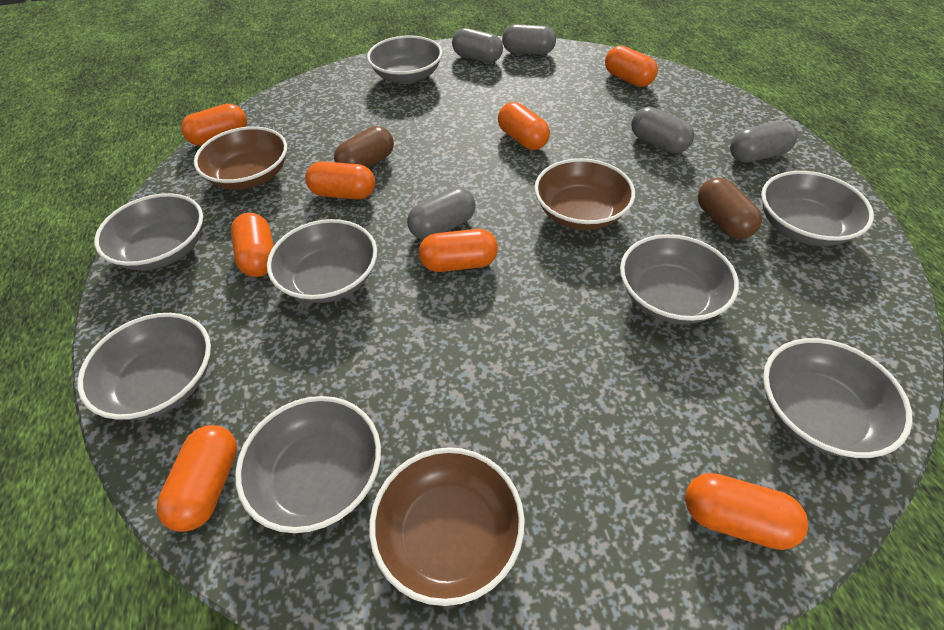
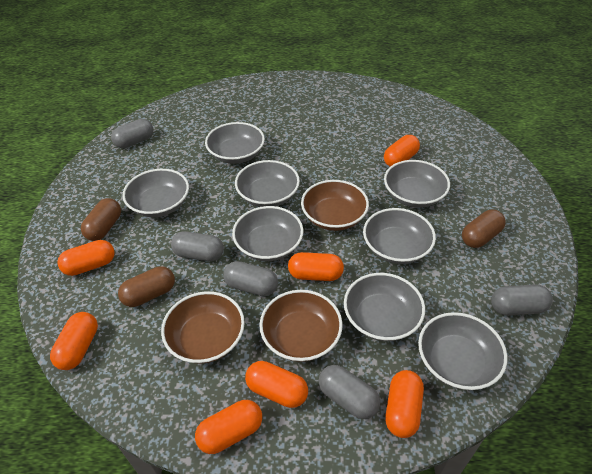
brown capsule: [334,126,394,168] [698,178,762,239] = 2 -> [81,198,121,241] [118,266,175,307] [462,210,506,248] = 3
orange capsule: [157,425,237,532] [181,104,247,146] [231,213,274,277] [305,161,375,199] [419,229,498,272] [498,102,550,150] [605,45,658,87] [685,473,808,550] = 8 -> [50,312,98,370] [57,240,115,276] [195,400,262,454] [245,361,308,408] [288,252,344,281] [384,135,420,167] [385,370,424,438] = 7

